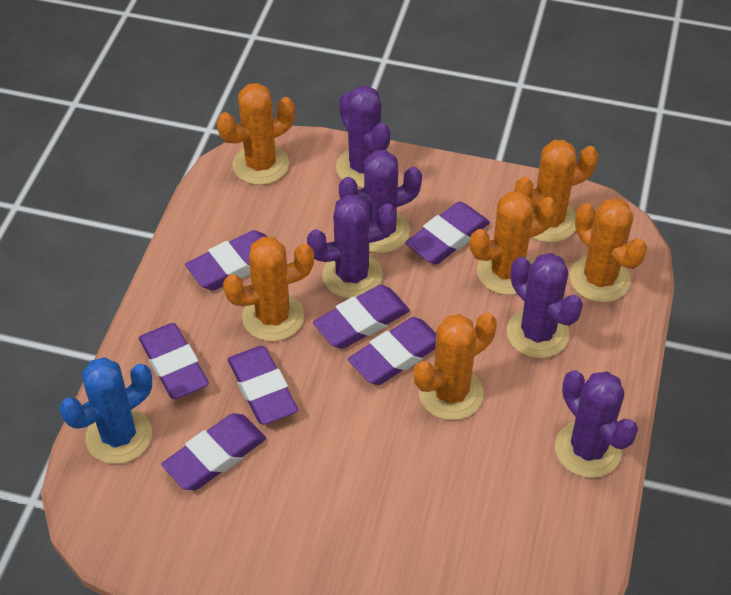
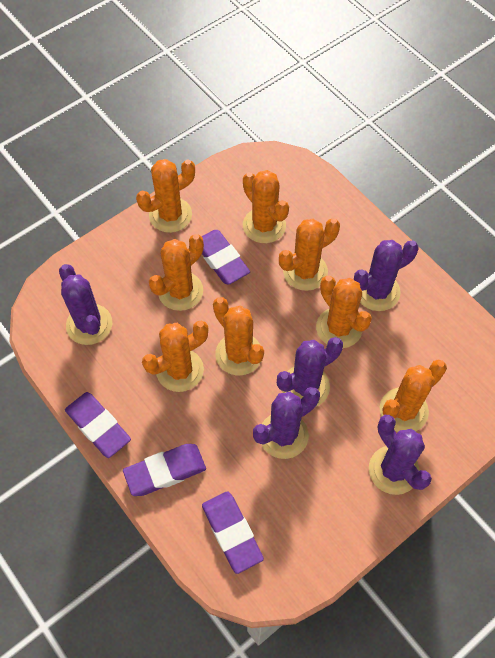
blue cactus: [59,357,152,464] = 1 -> none = 0
orange cactus: [217,83,295,185] [223,237,314,342] [414,313,497,420] [470,191,557,295] [514,140,598,243] [570,198,647,303] = 6 -> [136,159,195,233] [142,321,208,392] [149,234,204,311] [213,297,264,375] [243,170,289,243] [279,218,340,291] [316,276,372,348] [380,360,447,432] = 8
purple eraser: [139,323,209,399] [161,413,266,490] [185,230,267,290] [228,346,298,425] [313,285,410,349] [348,317,436,385] [405,201,490,264] = 7 -> [65,392,131,458] [123,444,206,496] [201,230,250,285] [202,491,264,574] = 4

